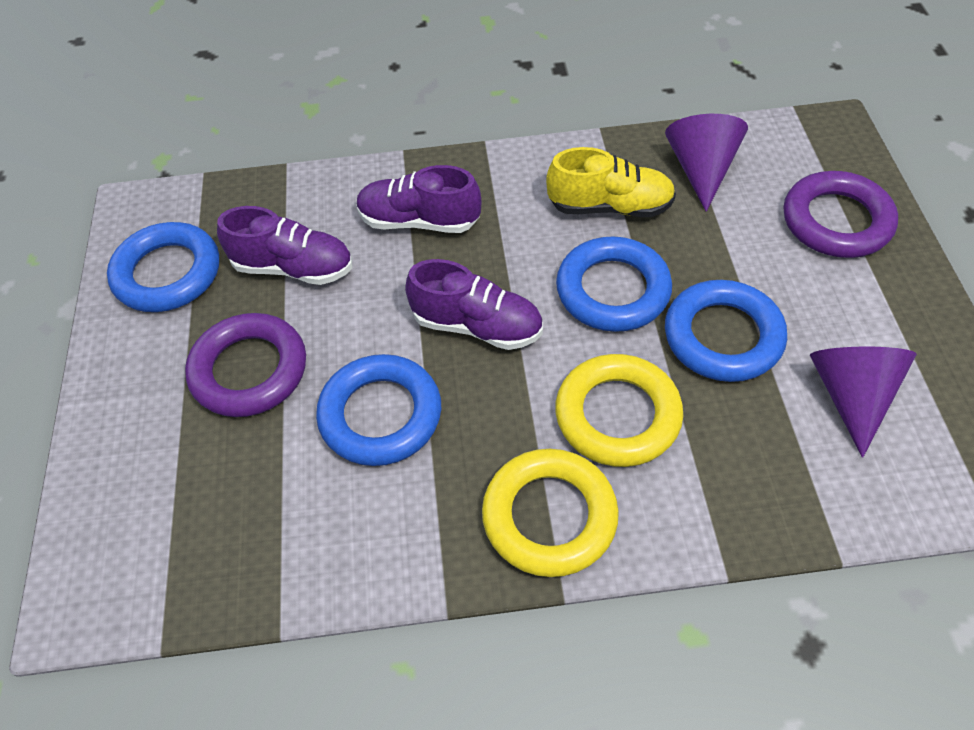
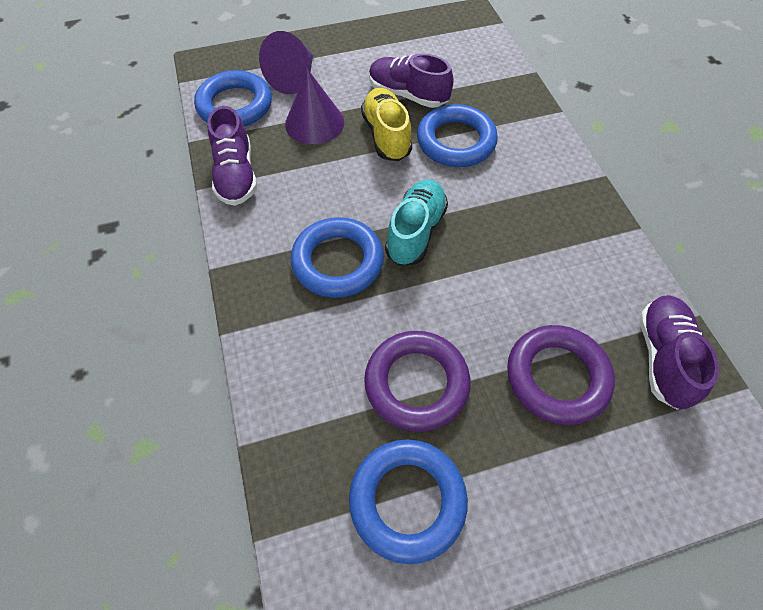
turquoise shoe: none = 0 -> [385,179,448,266] = 1
yellow ring: [482,449,619,577] [555,354,683,467] = 2 -> none = 0

